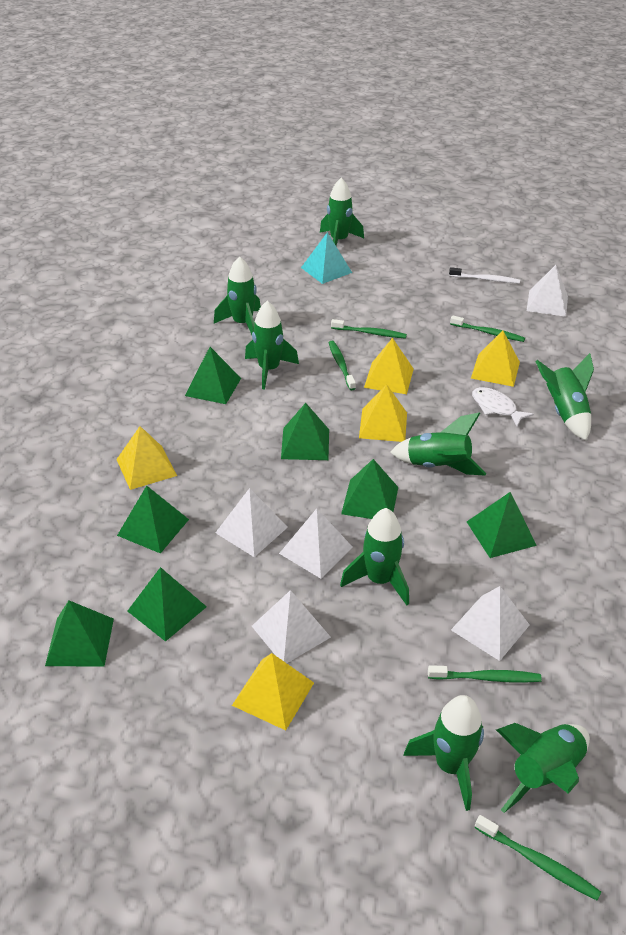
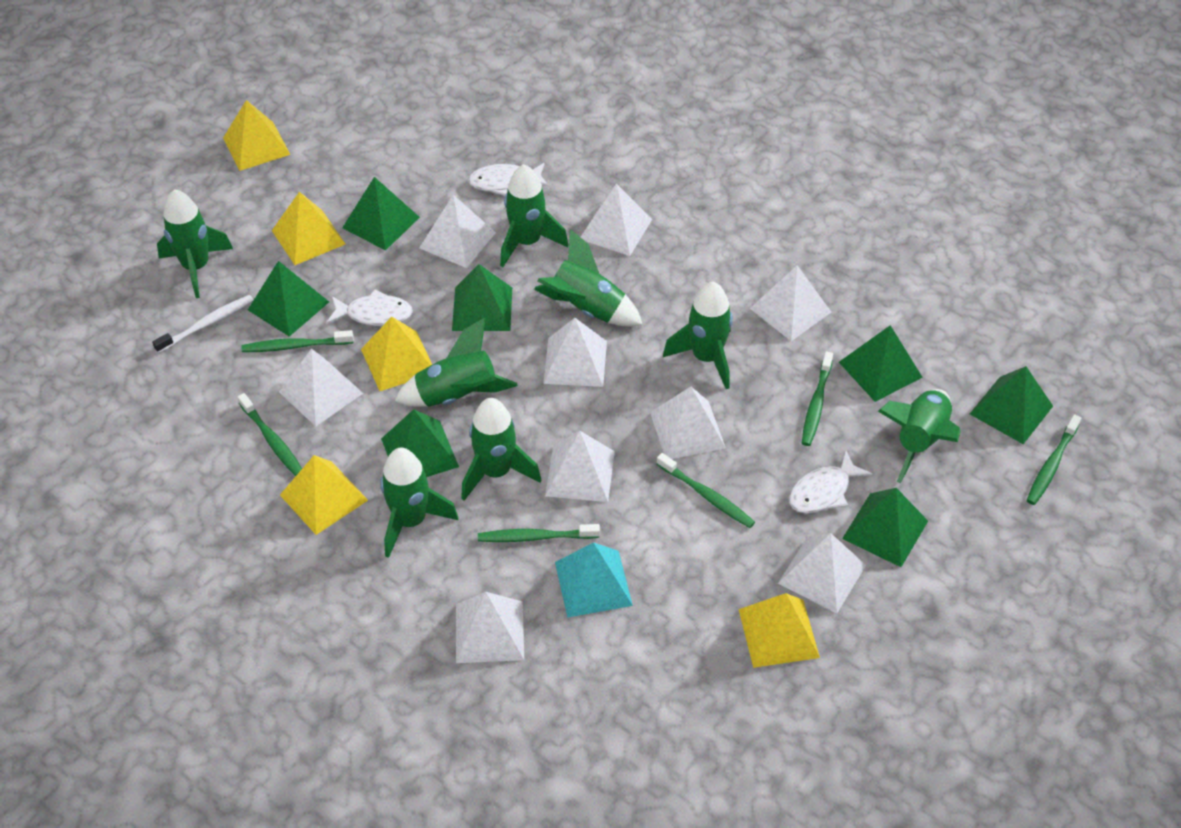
green toothbrush: [329,341,356,390] [331,319,407,339] [428,665,542,683] [450,315,525,342] [475,815,601,901] = 5 -> [238,393,302,476] [242,330,354,352] [478,524,600,542] [657,453,755,528] [802,352,833,446] [1027,414,1081,505] = 6
white fish: [472,387,534,427] = 1 -> [327,289,413,326] [468,163,548,196] [789,451,872,513] = 3
white pyramid: [215,488,288,557] [252,590,331,663] [279,509,352,579] [451,586,530,661] [527,265,568,317] = 5 -> [279,348,363,426] [419,195,496,268] [456,592,524,663] [543,318,607,387] [545,431,615,502] [581,183,652,256] [650,387,726,459] [750,265,831,341] [778,533,866,613] = 9

